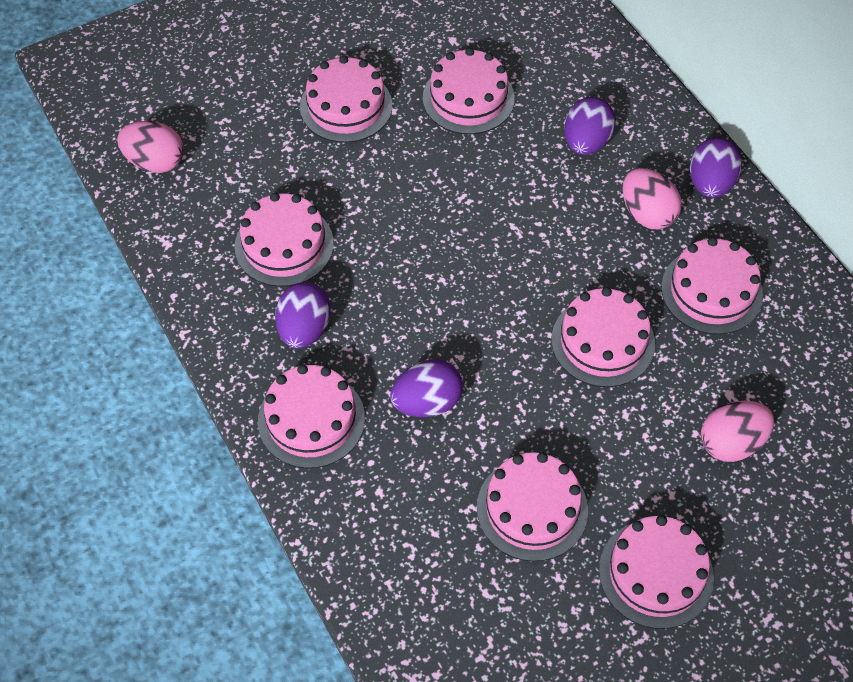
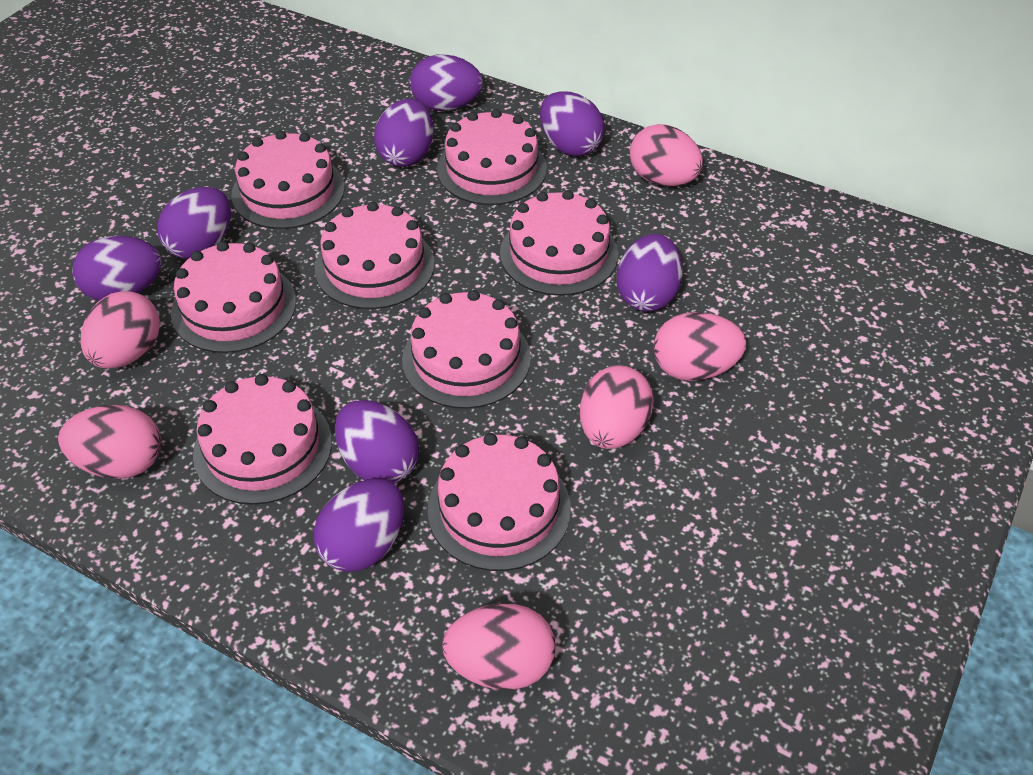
pink egg: [117,121,184,173] [623,168,682,229] [701,401,774,462] = 3 -> [58,405,161,479] [81,291,160,369] [442,603,555,690] [579,365,654,449] [630,124,703,186] [653,312,746,381] = 6
purple egg: [275,282,331,349] [390,359,463,417] [564,97,615,155] [690,138,742,198] = 4 -> [72,236,162,301] [157,187,231,259] [314,479,405,572] [335,400,419,484] [374,99,434,167] [410,54,483,111] [540,91,605,156] [617,234,683,312] = 8

